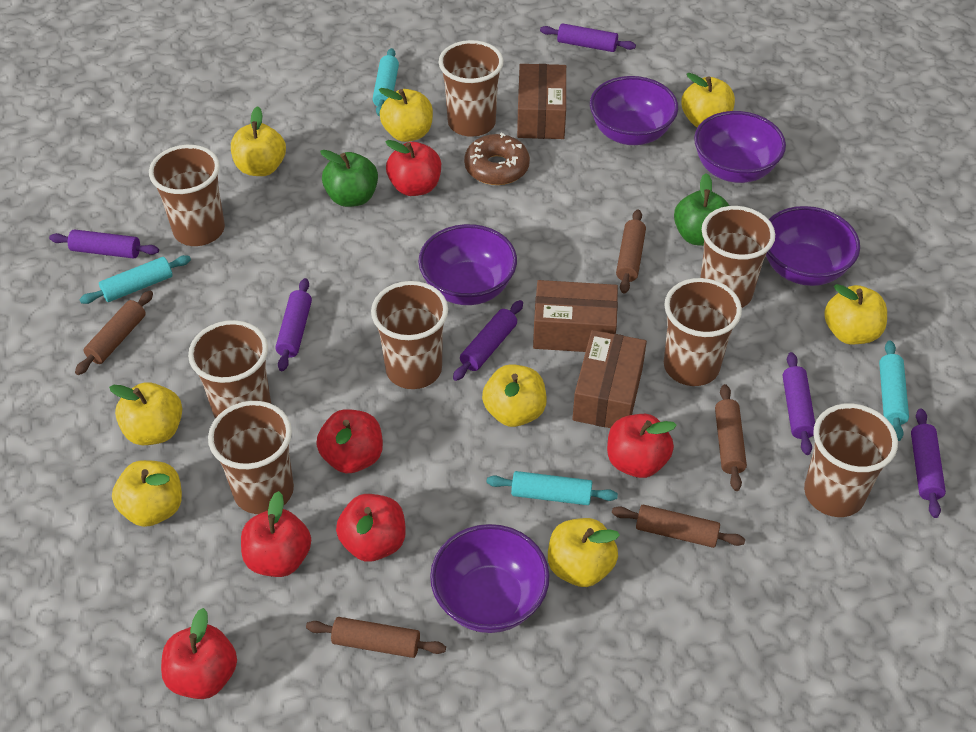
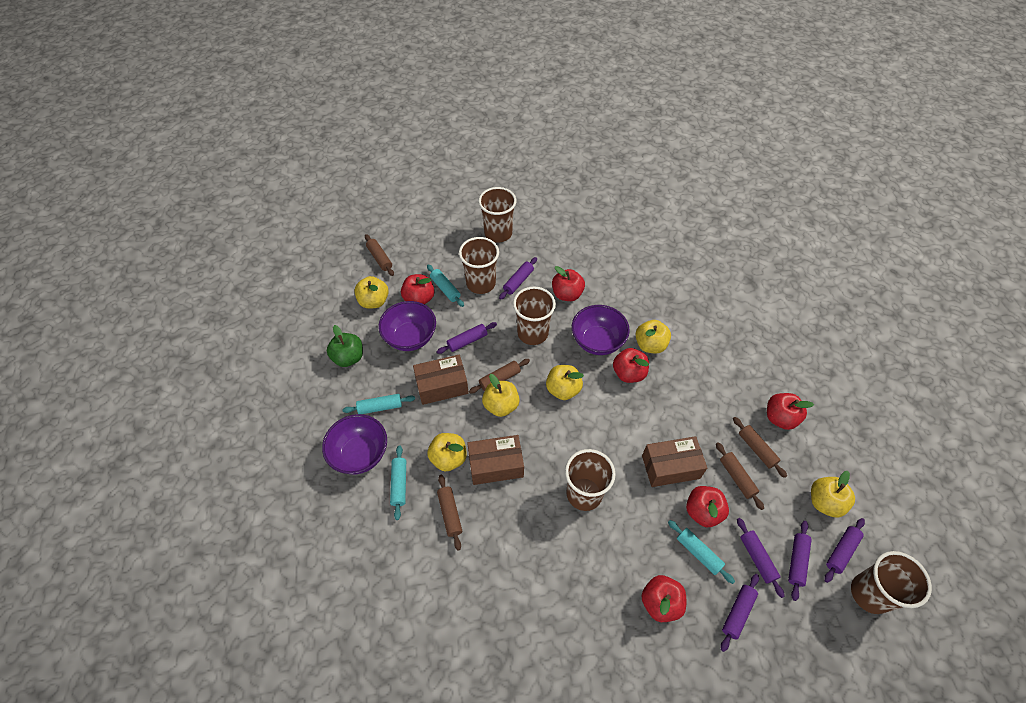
brown cup: [149,145,225,246] [188,320,271,419] [208,401,294,514] [371,281,448,389] [439,40,503,137] [664,278,742,386] [700,206,775,308] [804,404,898,517] = 8 -> [459,237,499,294] [478,187,517,243] [513,287,556,345] [565,449,616,511] [851,551,932,614] = 5
brown donut: [464,133,530,185] = 1 -> none = 0
green apple: [320,150,378,207] [674,173,730,246] = 2 -> [327,325,363,367] = 1
purple bowl: [418,224,517,305] [430,524,550,633] [590,76,678,145] [694,111,786,183] [766,206,860,286] = 5 -> [322,414,387,474] [378,301,436,351] [572,305,630,355] = 3
yellow apple: [109,382,182,445] [112,460,182,527] [231,106,286,176] [379,88,433,142] [482,364,547,427] [548,518,620,587] [681,73,735,128] [824,284,887,345] = 8 -> [354,276,389,309] [427,433,467,471] [482,374,520,417] [546,365,584,400] [635,320,671,353] [811,471,855,518] = 6

